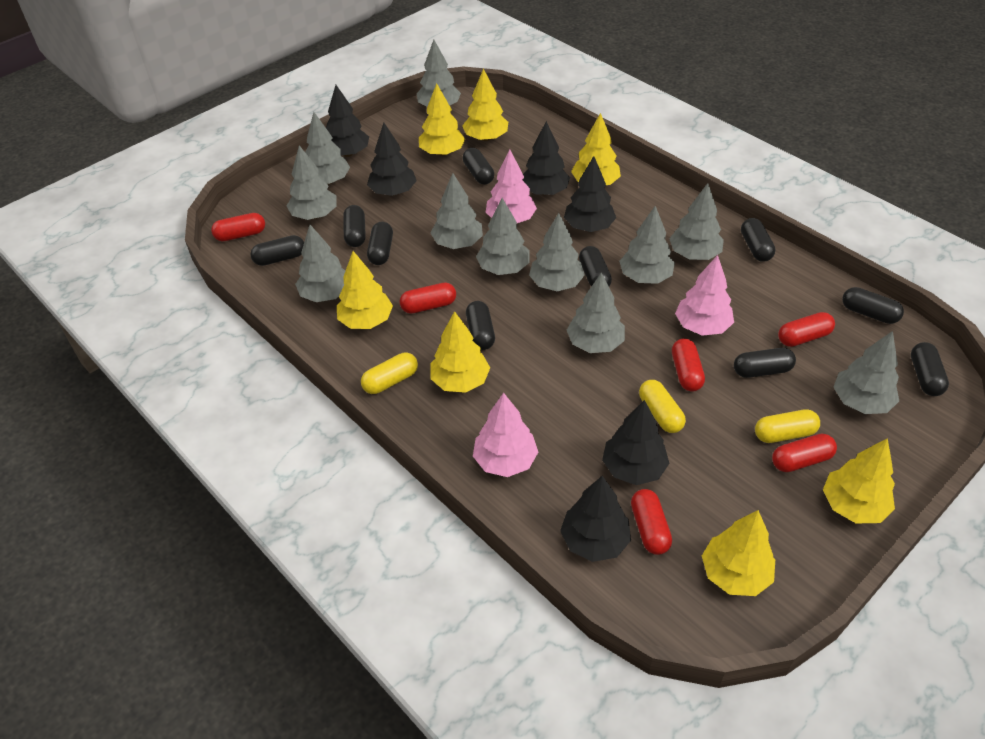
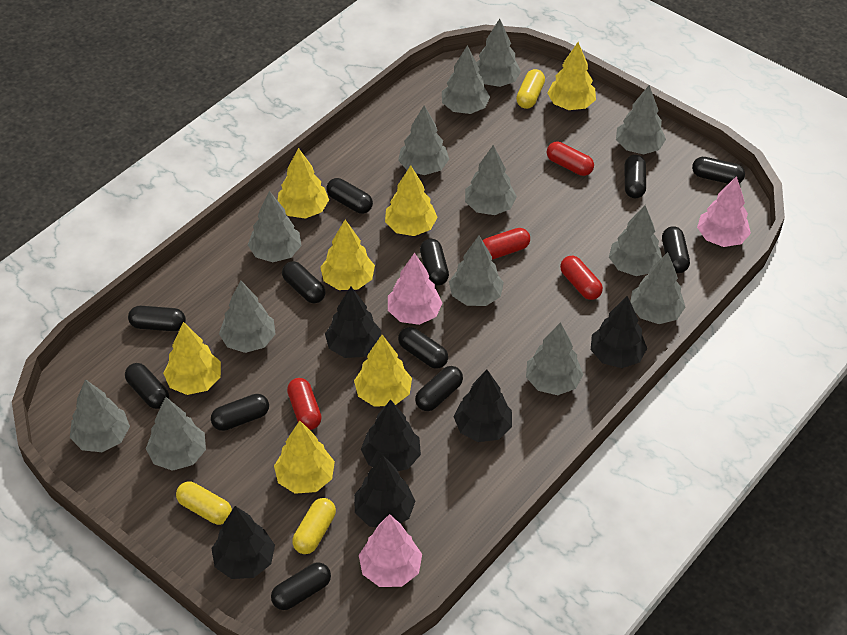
black capsule: [251,235,304,266] [343,205,366,247] [367,222,393,265] [463,148,494,185] [466,301,495,350] [579,246,612,286] [734,348,796,378] [741,218,775,262] [842,287,904,324] [911,342,949,396] = 10 -> [125,363,169,409] [128,306,186,331] [211,394,269,431] [271,562,331,610] [282,261,326,304] [326,178,373,214] [398,327,448,369] [415,366,463,411] [420,239,449,286] [625,155,646,198] [662,226,690,273] [692,157,745,184] = 12
grey tree: [287,145,337,220] [295,225,345,302] [305,112,350,185] [417,40,461,107] [431,173,483,249] [476,198,530,275] [529,213,585,291] [567,273,625,353] [619,206,675,284] [669,183,724,260] [833,331,899,414] = 11 -> [70,379,130,452] [146,397,206,471] [219,280,276,353] [248,191,302,262] [398,105,449,175] [442,45,490,114] [449,236,504,306] [465,145,517,215] [476,19,521,87] [526,322,583,395] [609,205,662,276] [616,85,666,154] [630,252,685,324] = 13
red capsule: [211,213,265,241] [400,283,456,314] [631,489,672,555] [672,338,705,391] [772,434,837,472] [778,312,835,347] = 6 -> [287,378,322,430] [482,228,530,259] [547,142,594,176] [560,256,603,300] = 4

